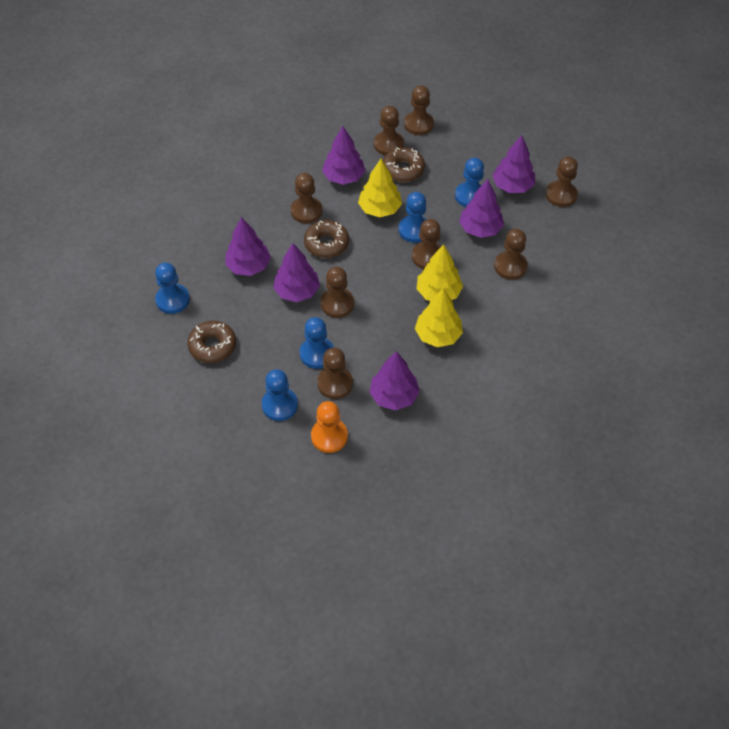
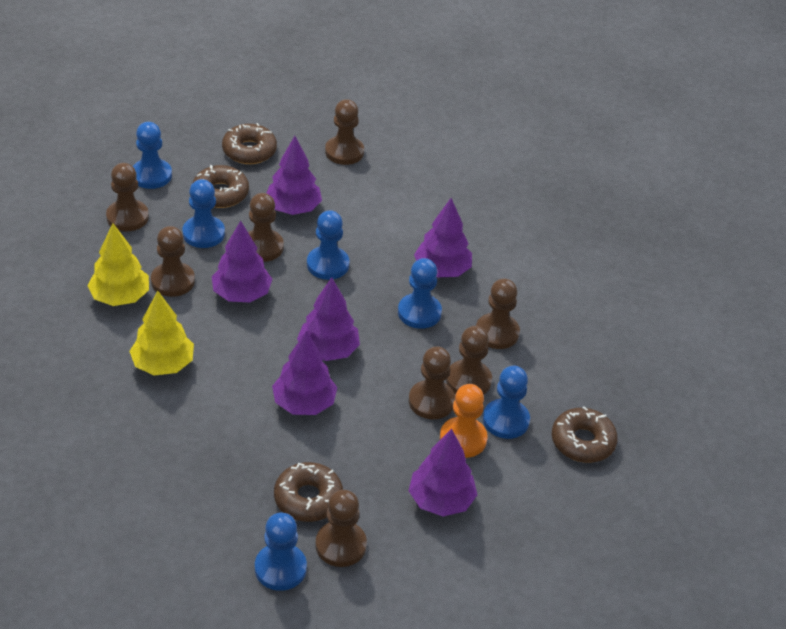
blue pawn: [155,263,190,314] [261,369,298,421] [300,317,334,369] [399,192,427,243] [455,158,484,207] = 5 -> [133,122,172,189] [183,179,225,248] [255,513,307,591] [307,210,349,280] [398,258,442,329] [483,366,530,439] = 6
brown donut: [187,321,236,363] [304,220,349,258] [383,147,425,182] = 3 -> [192,165,249,208] [222,123,277,164] [274,462,343,522] [552,406,618,463] = 4
yellow tree: [358,159,402,217] [415,288,463,347] [417,244,463,301] = 3 -> [87,223,149,306] [129,291,194,375] = 2

